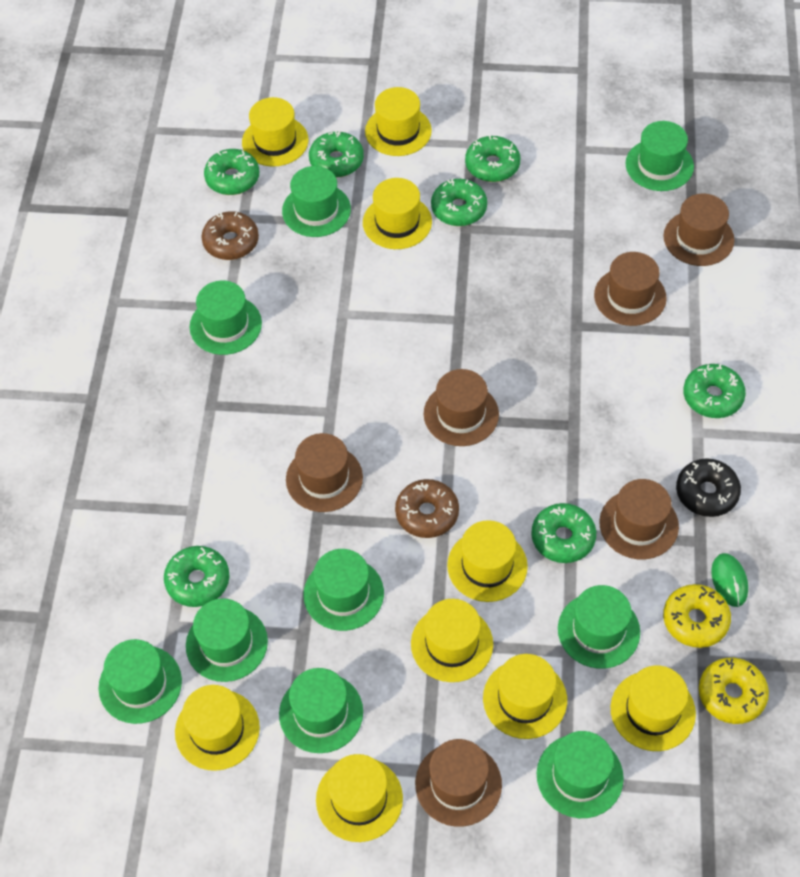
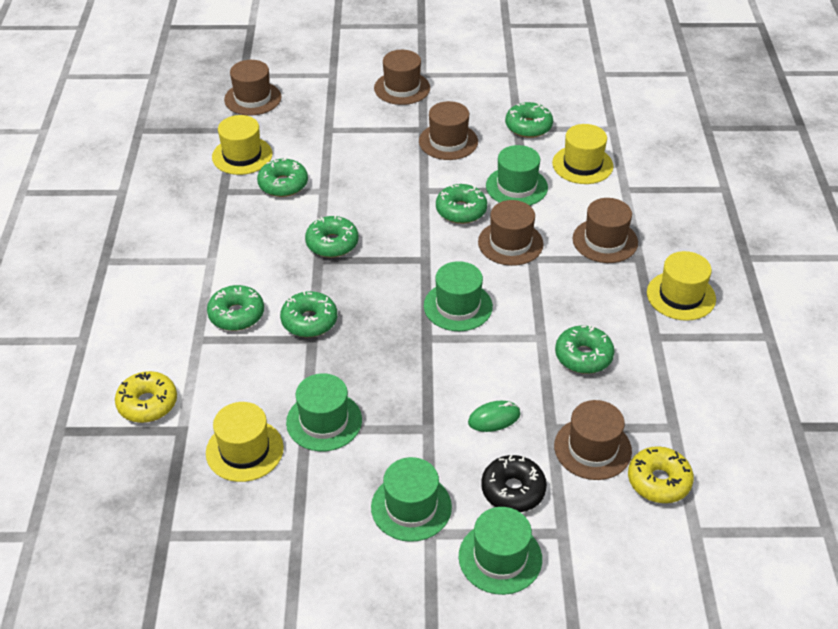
brown donut: [201,211,259,260] [395,479,459,538] = 2 -> none = 0
green hat: [99,639,182,724] [186,598,268,682] [190,280,262,355] [279,668,363,753] [282,166,351,237] [303,549,384,631] [537,731,624,818] [558,585,640,669] [625,121,694,191] = 9 -> [286,373,362,451] [371,457,452,542] [424,261,493,331] [459,507,542,595] [486,145,548,206] = 5
yellow hat: [175,685,260,771] [242,97,308,167] [316,754,403,842] [363,178,432,249] [365,87,432,156] [411,599,493,682] [447,520,528,602] [483,654,567,739] [611,666,696,751] = 9 -> [206,402,284,482] [212,115,273,175] [552,124,613,184] [647,251,716,321] = 4

